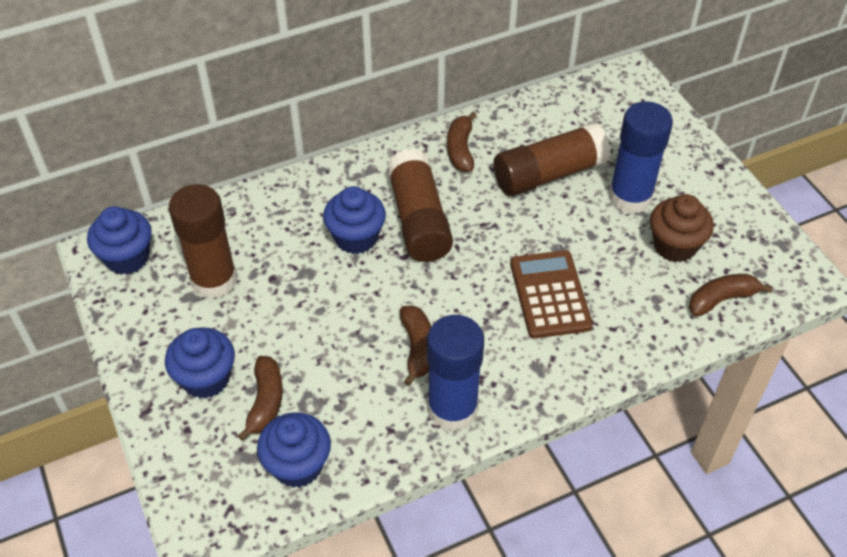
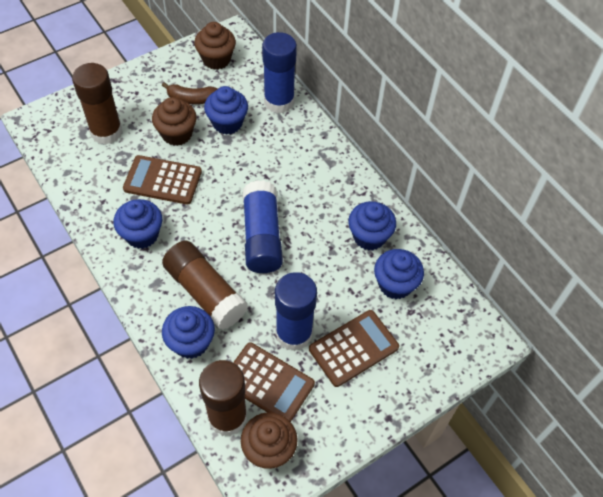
blue cupcake: [87,206,152,275] [165,327,235,399] [257,412,331,488] [323,186,386,254] = 4 -> [114,199,162,249] [162,306,215,359] [204,86,248,135] [348,201,396,250] [374,249,424,299] = 5
blue glue stick: [427,315,484,432] [608,101,673,214] = 2 -> [243,180,283,273] [262,32,297,113] [275,272,317,351] = 3
brown banana: [238,356,283,441] [400,305,432,386] [447,112,477,172] [689,274,773,316] = 4 -> [162,82,218,104] = 1
brown calculator: [510,250,593,338] = 1 -> [123,155,202,205] [233,342,315,422] [309,310,399,387] = 3
brown cupcake: [650,194,714,262] = 1 -> [152,97,197,146] [194,22,236,70] [241,412,298,469] = 3

